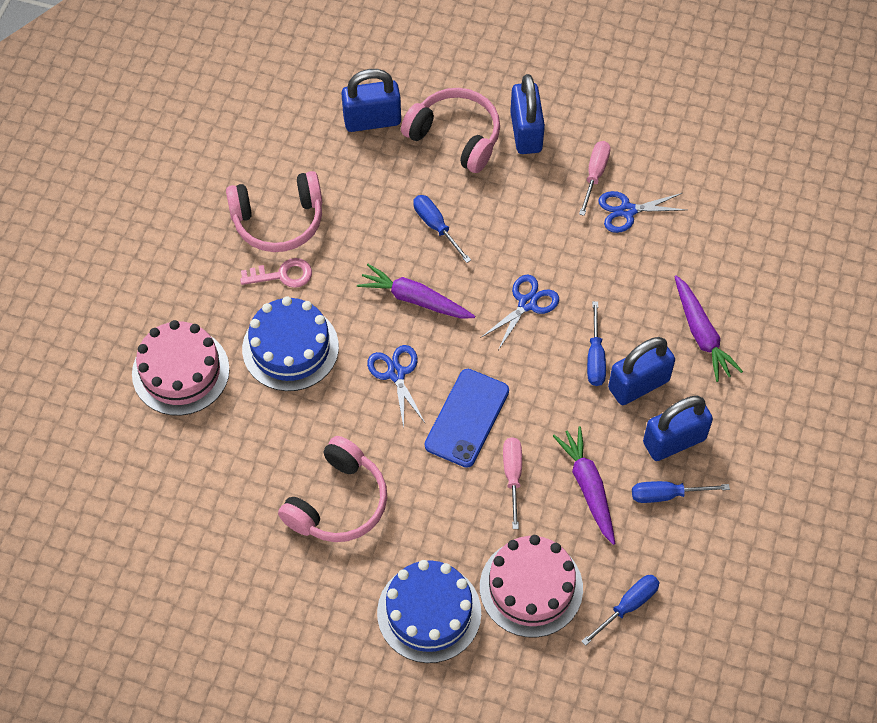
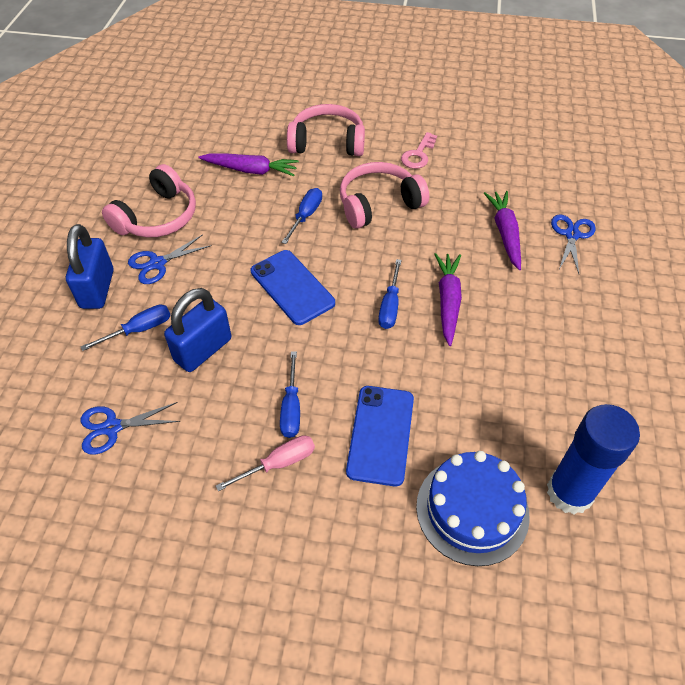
blue cake: [242,296,339,391] [377,560,481,663] = 2 -> [416,451,530,566] = 1
blue glue stick: none = 0 -> [547,404,640,515] = 1
blue padlock: [341,69,401,132] [510,74,545,154] [608,337,675,405] [643,396,713,461] = 4 -> [66,224,114,309] [164,288,231,372] = 2
blue phone: [425,369,509,468] = 1 -> [251,250,335,325] [346,386,414,486] = 2
pink cake: [132,320,230,416] [480,535,583,637] = 2 -> none = 0
pink screwdriver: [503,437,522,529] [579,141,611,216] = 2 -> [216,435,315,491] = 1

